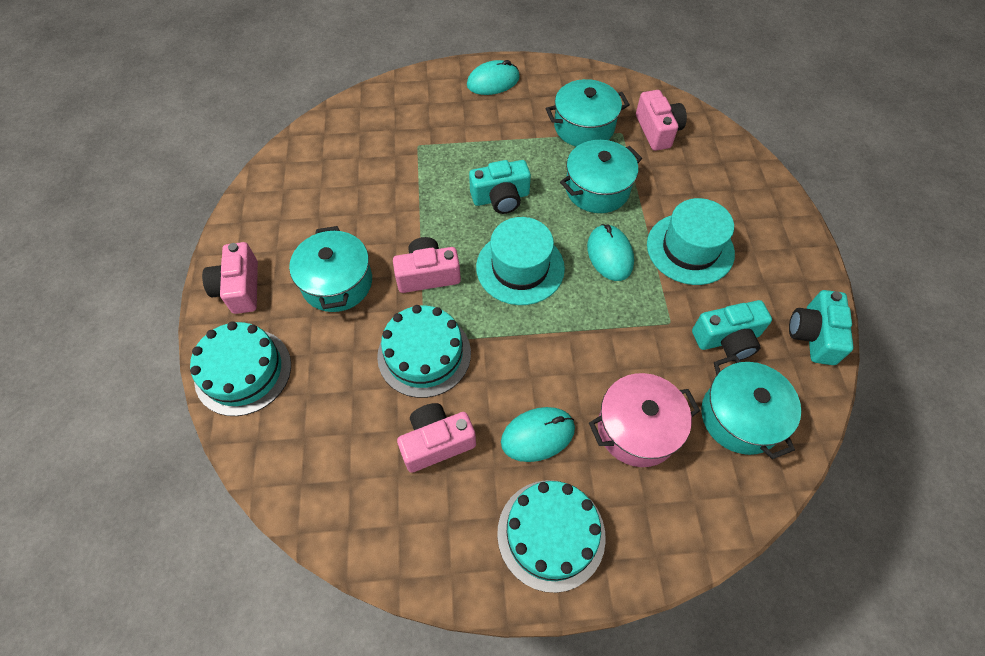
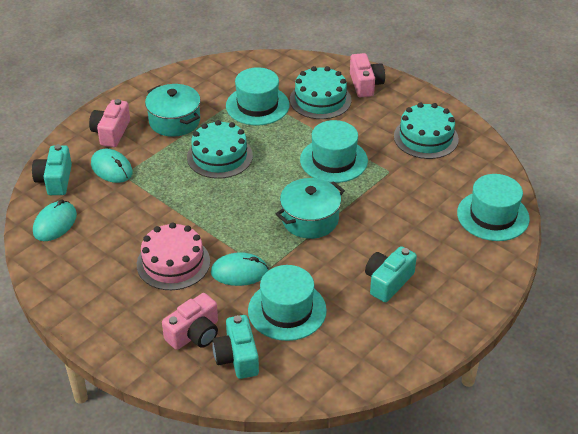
pink cake: none = 0 -> [137,222,210,290] = 1
pink camera: [202,242,258,314] [393,237,461,293] [397,403,476,473] [636,90,687,151] = 4 -> [89,99,130,147] [162,293,218,350] [350,53,385,97] = 3
pink pot: [589,373,700,467] = 1 -> none = 0
turquoise hat: [476,217,565,305] [647,198,735,285] = 2 -> [226,67,290,125] [248,265,327,341] [300,120,368,183] [457,174,530,241] = 4
turquoise pot: [289,226,372,312] [546,79,630,147] [560,140,642,213] [701,355,801,459] = 4 -> [145,84,201,137] [276,178,345,239] = 2

